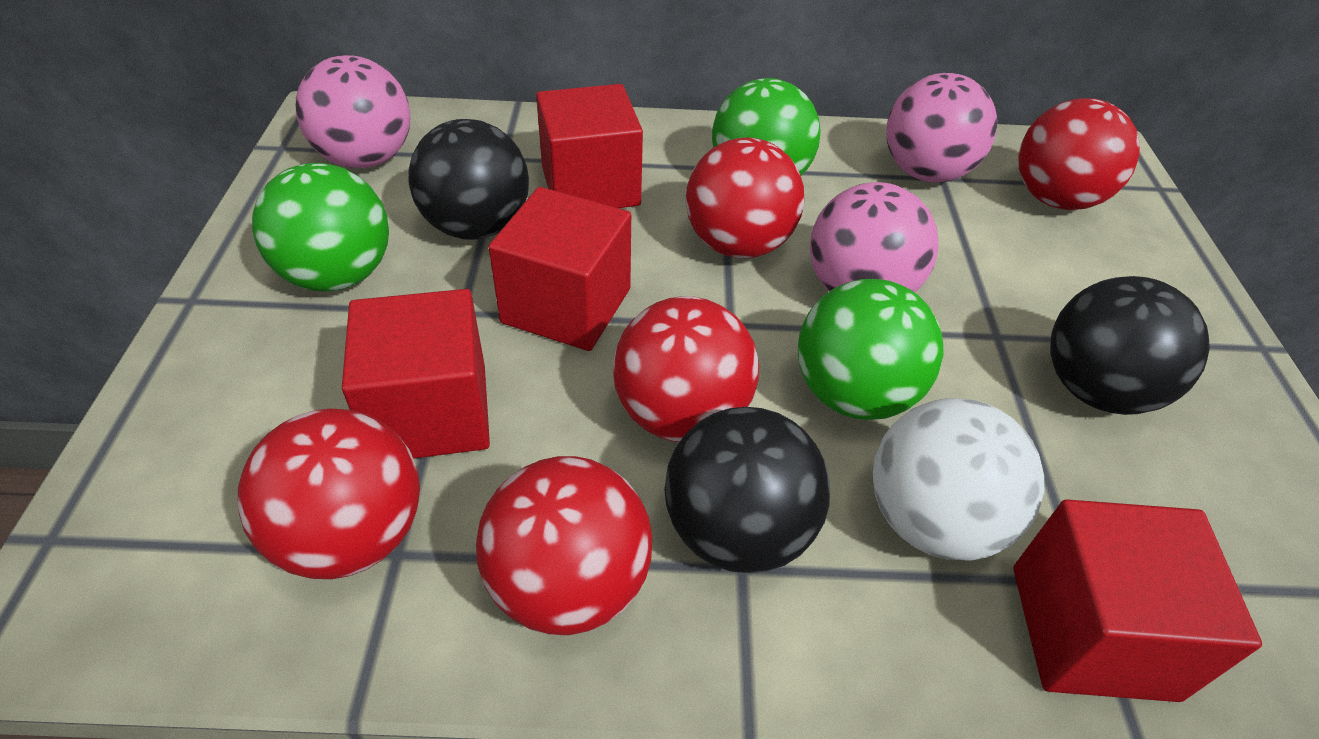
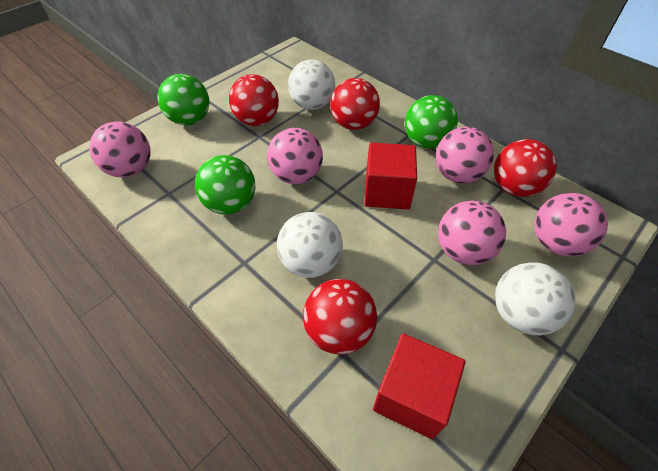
black ball: [408,119,529,240] [664,407,830,573] [1050,276,1210,415] = 3 -> none = 0
pink ball: [296,55,411,168] [810,182,938,292] [886,73,997,183] = 3 -> [89,122,151,178] [267,128,323,184] [436,127,494,183] [438,200,506,265] [534,193,608,256] = 5
red ball: [238,409,420,579] [476,456,652,635] [613,296,759,442] [686,138,804,258] [1019,98,1140,210] = 5 -> [229,74,279,126] [303,279,377,355] [330,78,380,130] [494,139,557,197] = 4
red cube: [342,289,490,459] [488,187,631,351] [536,84,643,208] [1013,499,1262,702] = 4 -> [364,142,417,209] [373,333,465,439] = 2
white ball: [873,398,1044,561] = 1 -> [277,212,343,278] [288,59,335,110] [495,262,576,335] = 3

